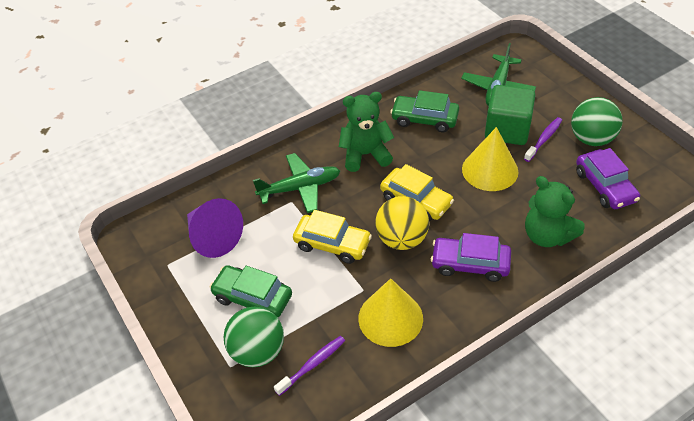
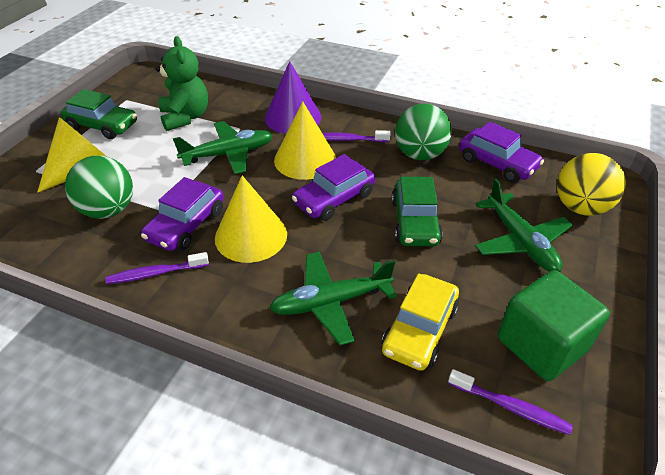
green plane: [253,153,340,213] [461,43,536,106] = 2 -> [173,121,273,174] [270,252,397,346] [475,179,572,272] = 3
green teddy bear: [339,92,394,172] [525,176,585,247] = 2 -> [156,36,208,131] = 1
purple car: [431,233,511,282] [576,148,640,209] = 2 -> [141,177,224,251] [292,154,376,221] [459,122,544,182] = 3
purple toothbrush: [274,336,345,396] [524,117,562,162] = 2 -> [105,252,209,284] [322,130,390,142] [448,369,573,435] = 3
yellow car: [293,210,372,264] [380,164,454,221] = 2 -> [382,273,459,371] = 1
yellow cone: [358,278,423,347] [462,127,518,191] = 2 -> [37,117,107,193] [215,175,287,263] [274,101,336,180] = 3

